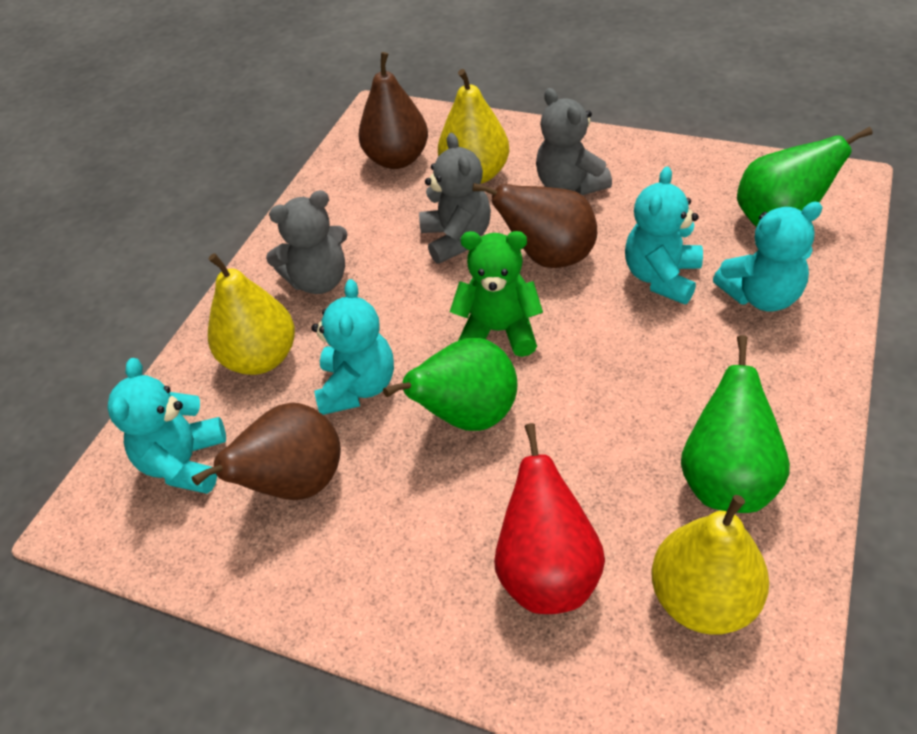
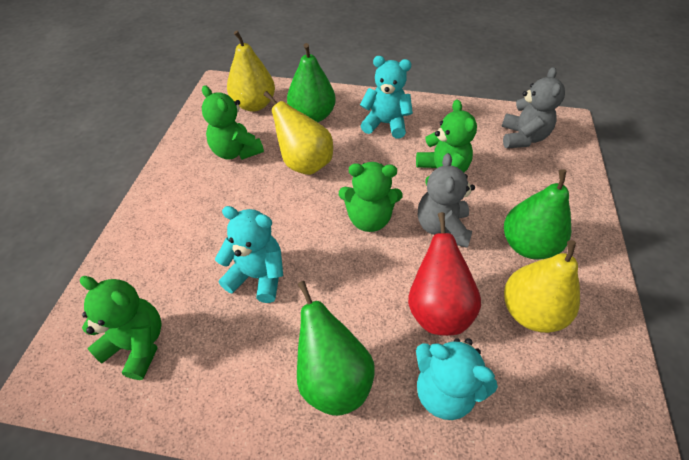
brown pear: [192,403,341,500] [358,52,428,169] [472,183,597,268] = 3 -> none = 0
green teddy bear: [450,231,543,357] = 1 -> [80,276,162,380] [202,85,264,160] [339,162,403,232] [416,99,477,185] = 4
grey teddy bear: [266,190,348,294] [419,133,491,264] [536,88,612,195] = 3 -> [418,153,475,248] [501,67,565,148] = 2
turquoise teddy bear: [107,358,226,494] [311,279,394,415] [625,166,703,304] [713,202,823,312] = 4 -> [215,206,283,303] [360,56,413,138] [416,338,498,420] = 3

